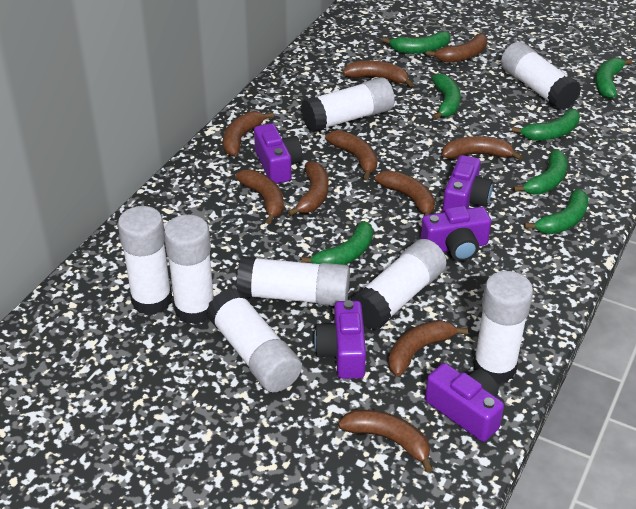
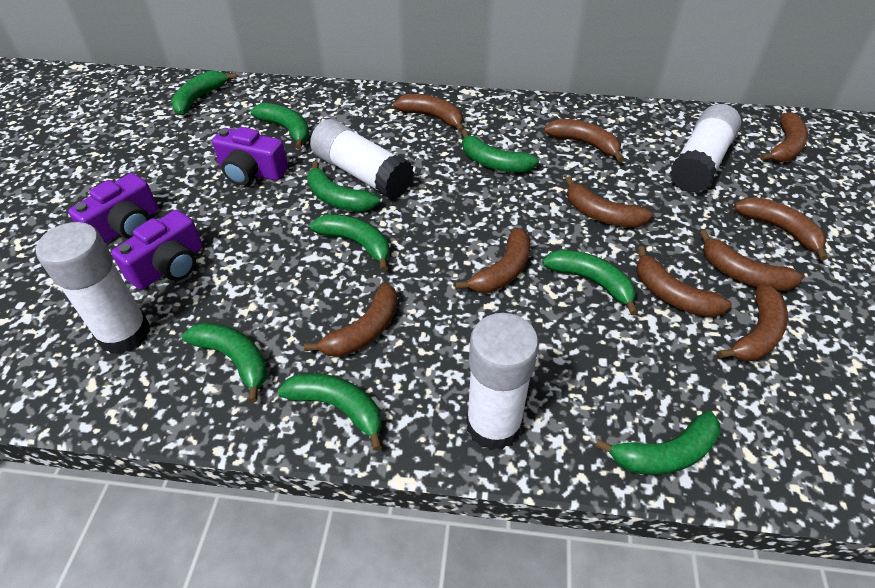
green banana: [301,221,373,265] [382,31,450,54] [432,74,461,120] [512,109,580,141] [513,150,568,195] [524,189,588,234] [595,58,632,98] = 7 -> [171,70,237,115] [182,322,268,403] [251,103,310,149] [278,373,382,451] [307,161,380,212] [310,214,390,271] [462,130,539,172] [542,249,638,315] [595,411,720,475] = 9
purple camera: [254,123,303,184] [314,300,366,379] [420,206,491,261] [425,363,504,442] [442,155,493,212] = 5 -> [68,173,158,244] [111,210,203,290] [212,127,288,185] = 3
white glue stick: [118,206,172,315] [164,215,214,324] [207,288,302,392] [237,256,350,306] [301,77,395,132] [350,239,446,330] [473,271,533,384] [501,42,581,110] = 8 -> [36,222,150,354] [310,119,414,199] [466,313,539,450] [669,104,741,193] = 4

